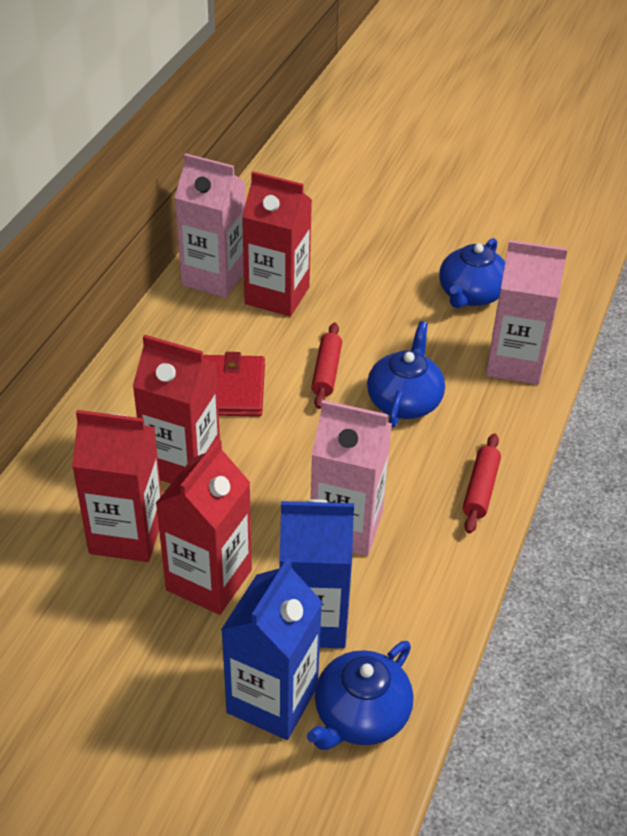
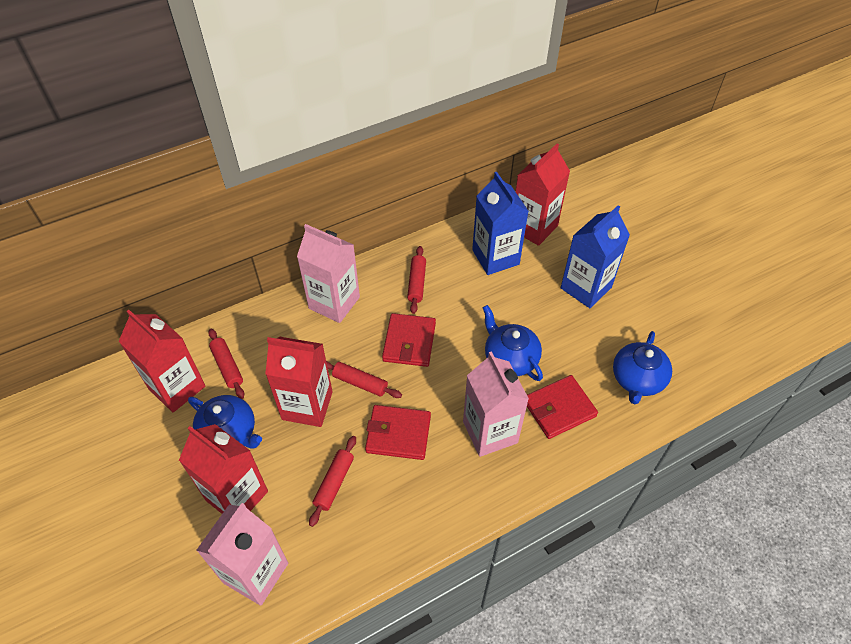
red rolling pin: [311,323,342,409] [463,433,501,534] = 2 -> [208,329,244,399] [309,436,356,527] [326,361,402,398] [407,246,426,314] = 4
red wallet: [203,352,265,417] = 1 -> [365,405,431,460] [382,313,436,367] [527,375,598,439] = 3

